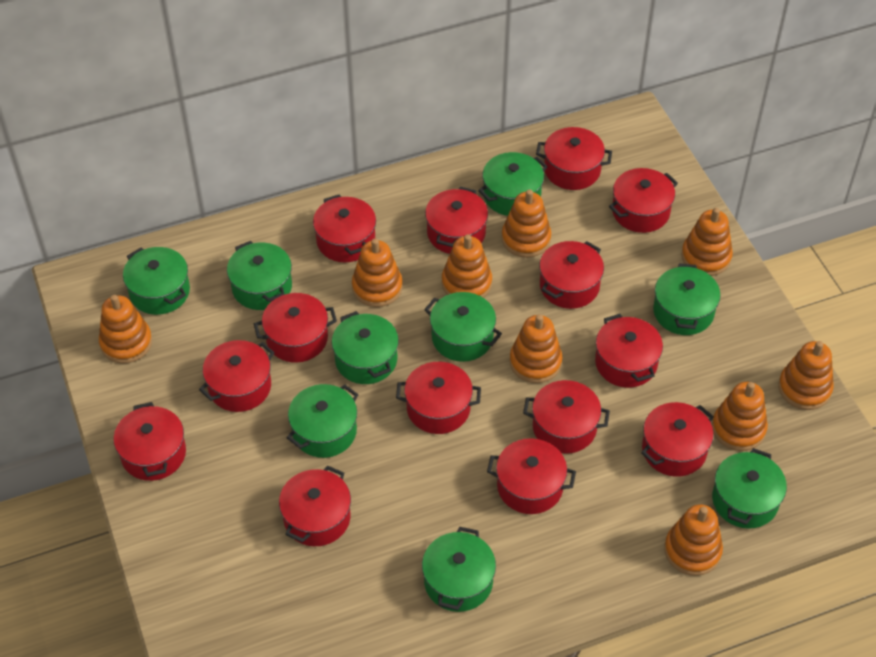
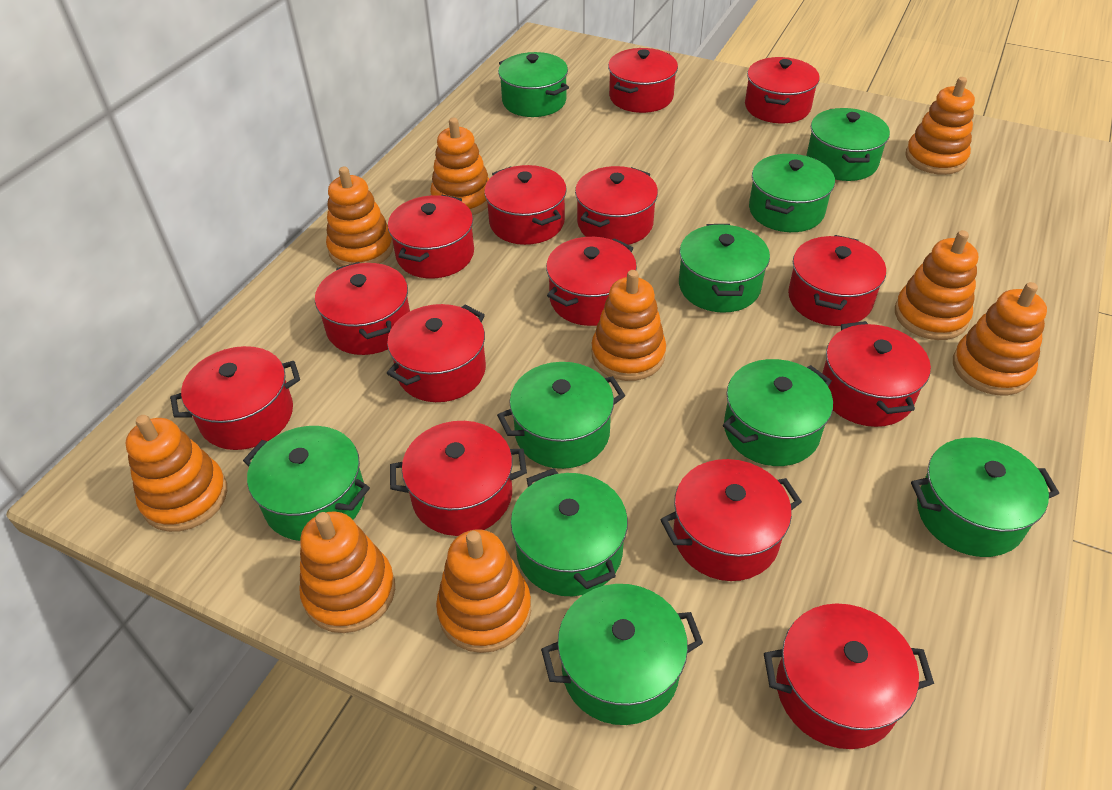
green pot: [123,247,190,315] [227,241,292,310] [287,384,359,458] [332,311,399,384] [422,527,496,612] [424,292,502,362] [478,152,548,216] [653,263,720,335] [712,448,787,529] = 9 -> [243,426,370,541] [497,362,625,469] [498,52,569,117] [511,468,628,596] [541,584,703,725] [679,224,770,313] [723,359,833,466] [749,154,835,232] [806,108,890,181] [911,438,1059,557] = 10

